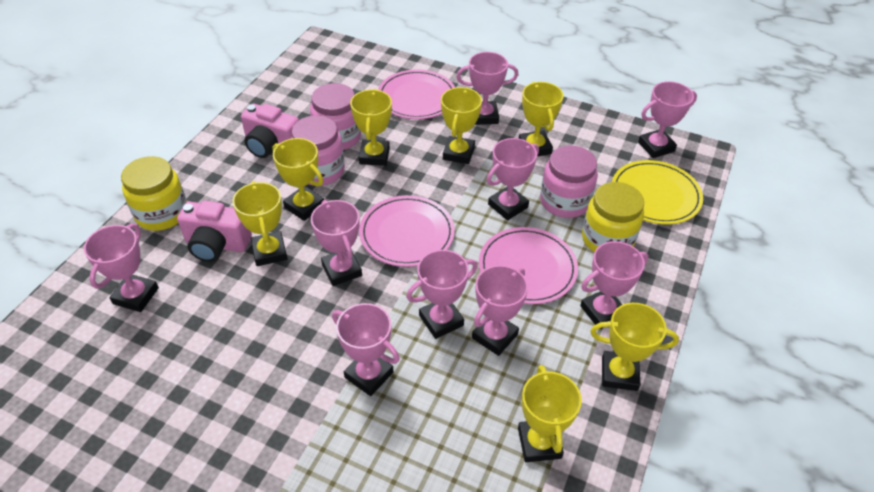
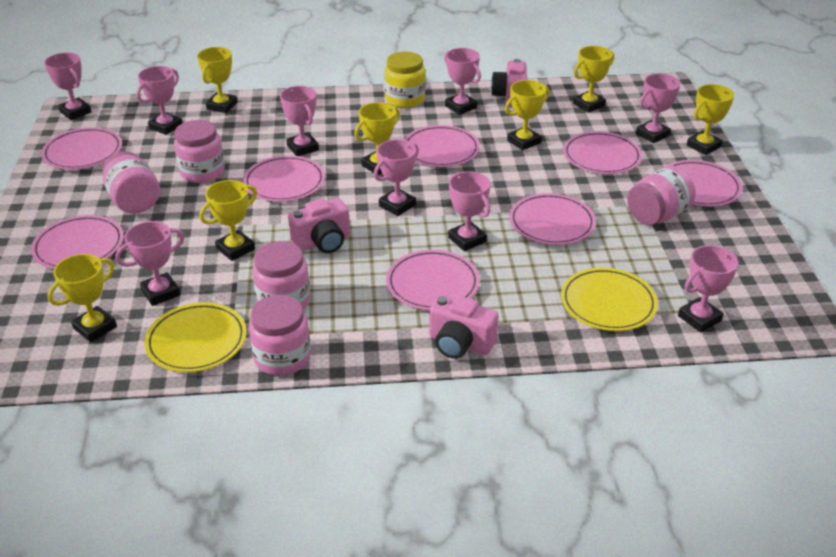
pink camera: [177,201,252,262] [241,104,299,158] = 2 -> [288,199,350,253] [429,295,499,359] [491,59,527,107] = 3
pink jar: [291,115,345,186] [310,83,361,150] [540,145,598,218] = 3 -> [102,152,160,214] [174,120,225,183] [249,295,311,376] [252,241,310,309] [627,166,696,225] = 5
pink plate: [359,195,455,267] [378,70,455,119] [479,227,578,304] = 3 -> [31,215,124,269] [41,127,122,170] [243,155,325,202] [386,250,480,310] [404,125,480,167] [509,193,596,245] [563,131,642,174] [665,160,742,207] = 8
yellow jar: [121,156,187,231] [582,182,644,252] = 2 -> [384,51,425,108] = 1
yellow plate: [612,160,703,225] = 1 -> [144,302,247,372] [561,267,658,331] = 2

